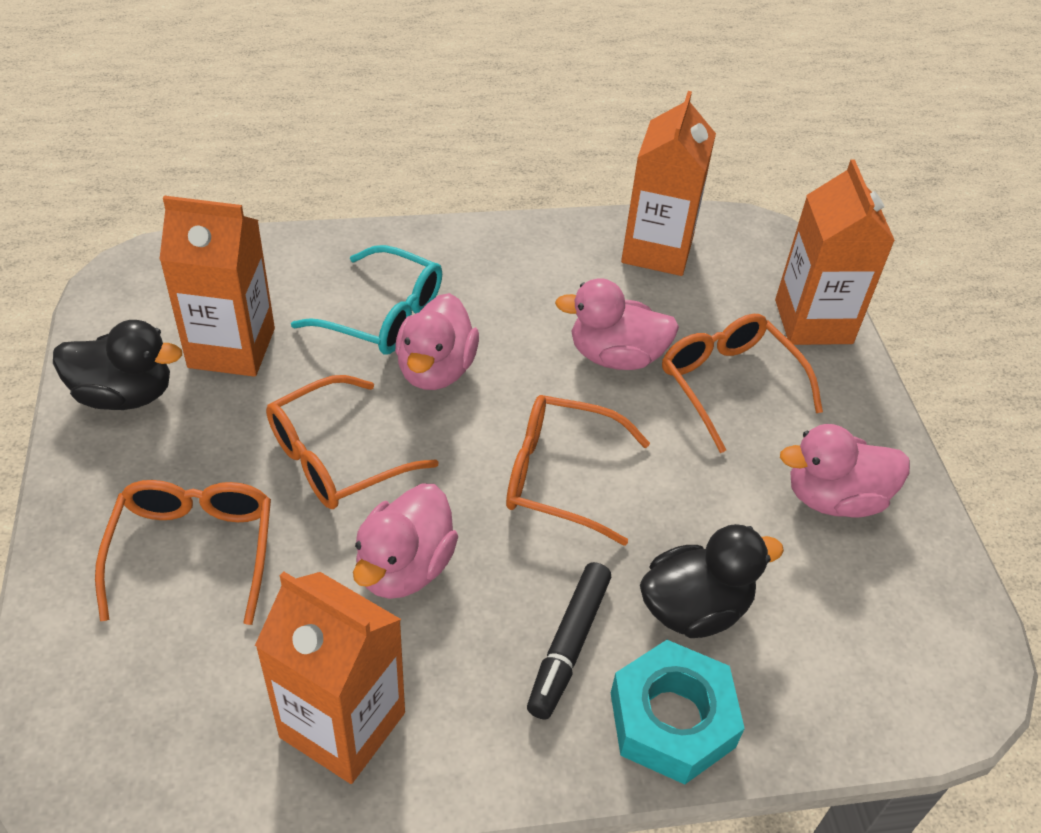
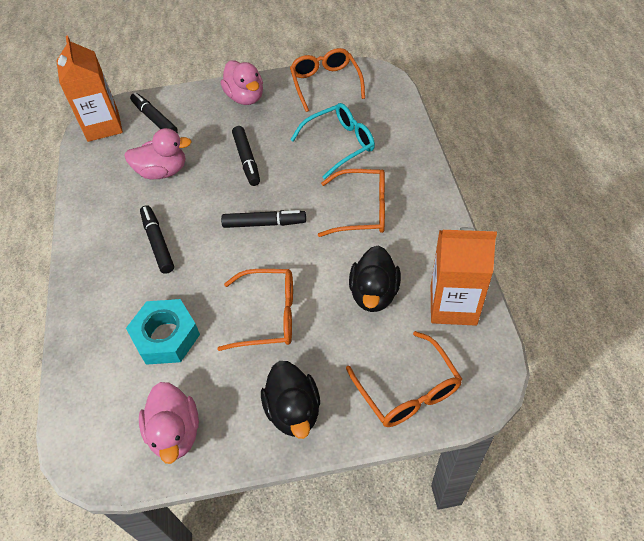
black marker: [527,562,611,719] = 1 -> [130,92,178,132] [140,205,174,274] [221,210,306,228] [232,126,260,186] = 4
orange carton: [159,196,275,377] [255,571,405,784] [621,91,716,276] [775,159,895,345] = 4 -> [56,35,123,142] [431,227,497,326] = 2
pink duck: [353,484,458,599] [395,293,479,390] [555,278,679,370] [780,424,910,517] = 4 -> [124,128,192,179] [139,382,199,464] [221,61,263,105] = 3

